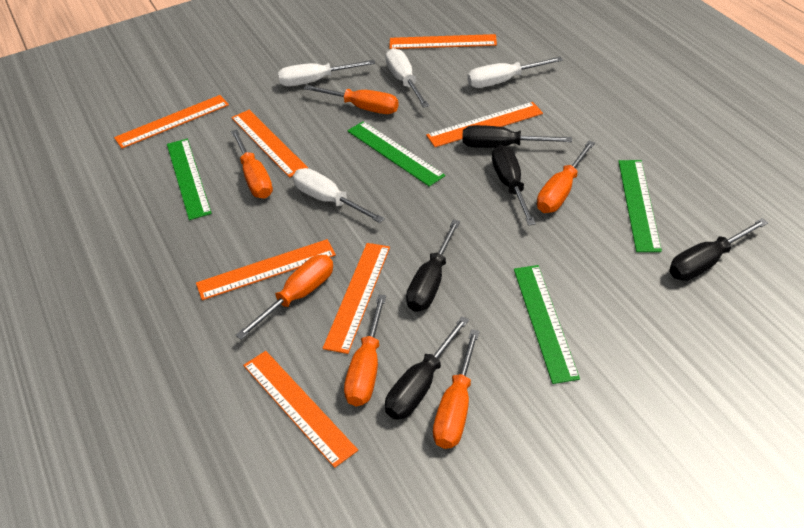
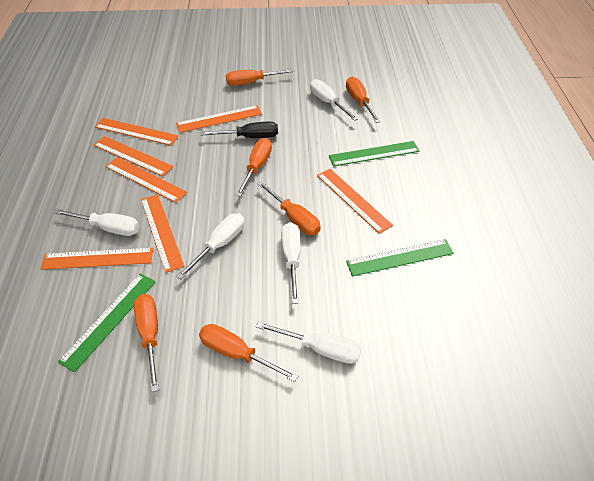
black screwdriver: [385,316,469,420] [406,220,460,312] [462,125,572,148] [492,145,536,225] [669,218,768,281] = 5 -> [200,122,278,138] = 1
green ruler: [167,139,212,220] [347,121,445,187] [514,265,580,384] [618,160,662,252] = 4 -> [58,273,156,372] [329,141,419,166] [346,239,454,276] = 3
white screwdriver: [278,60,375,86] [293,168,385,223] [385,48,429,108] [467,57,563,88] = 4 -> [54,209,140,236] [176,213,244,280] [256,321,362,364] [281,222,300,304] [310,79,358,121] = 5

